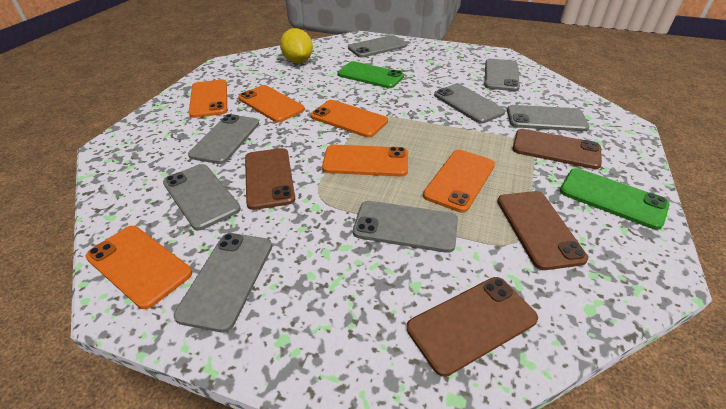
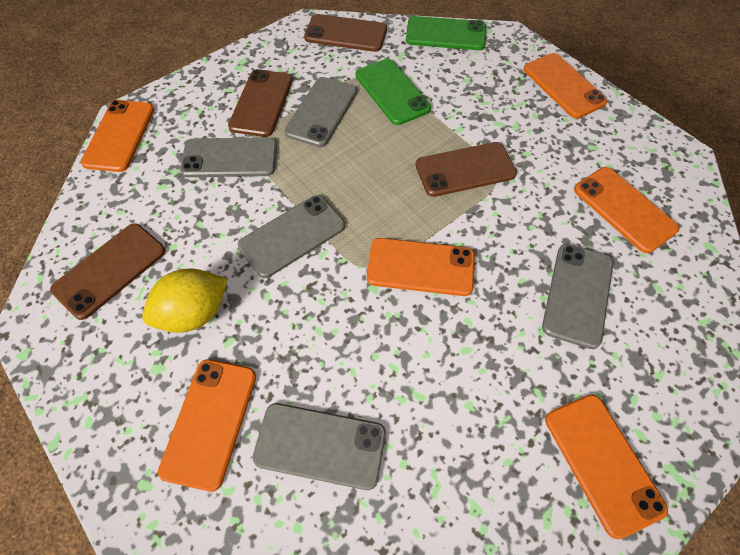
grey phone: [163,164,241,230] [174,233,272,332] [188,114,259,164] [348,35,407,58] [353,201,458,253] [434,84,505,124] [485,59,520,91] [507,105,589,131] = 8 -> [180,137,277,177] [238,195,345,278] [253,403,386,490] [284,77,357,147] [542,244,613,349] = 5

